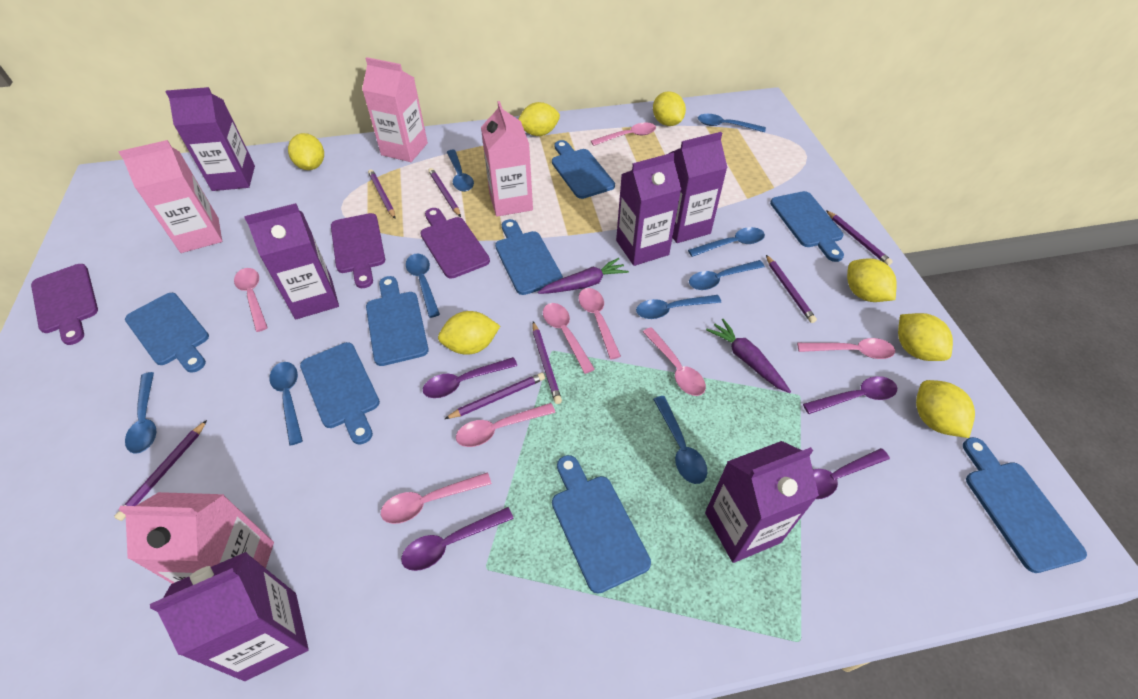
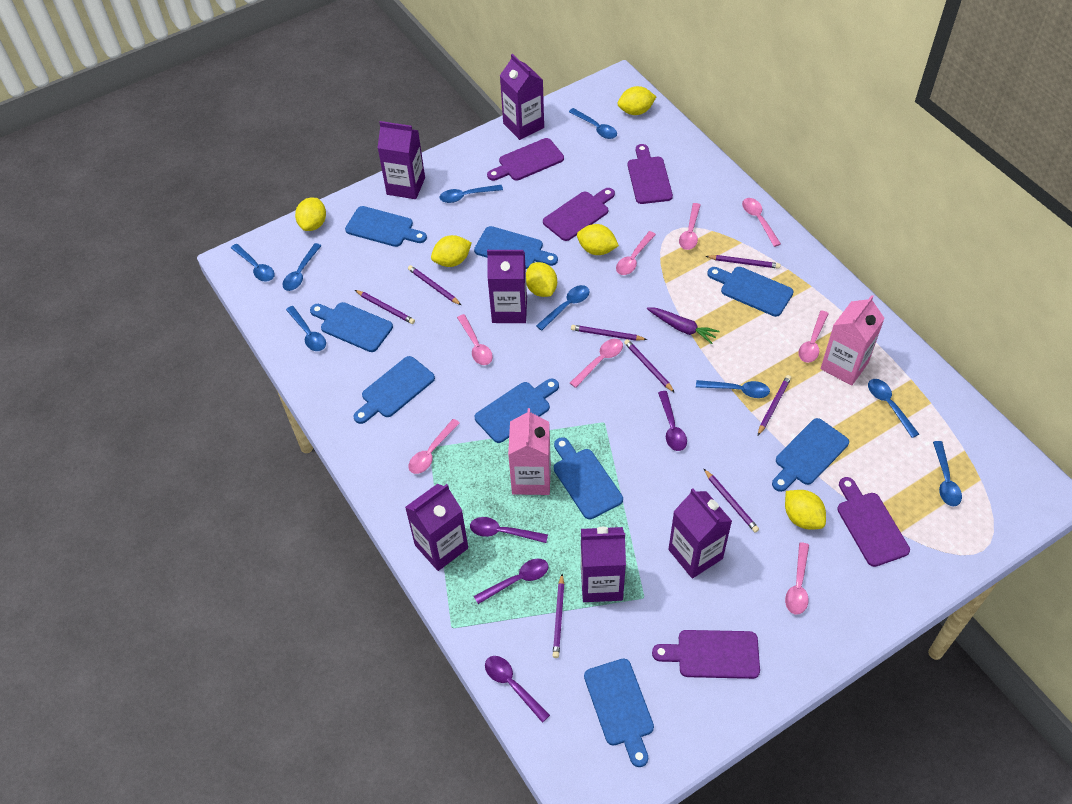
blue cutting board: [125,293,209,373] [300,342,380,444] [366,276,429,366] [495,219,563,295] [552,140,615,199] [552,455,651,594] [770,191,844,262] [963,437,1087,573] = 8 -> [310,302,393,352] [345,206,427,247] [353,356,435,424] [474,226,558,269] [475,379,559,443] [554,437,623,519] [584,659,654,767] [707,267,793,317] [772,418,849,492] = 9
pink carton: [118,492,274,584] [119,140,222,253] [362,57,428,162] [481,101,533,217] = 4 -> [508,408,551,495] [821,295,885,386] = 2
purple carrot: [538,258,629,294] [706,319,791,393] = 2 -> [647,307,720,344] = 1
purple cutting board: [31,264,98,345] [331,213,385,288] [421,208,490,278] = 3 -> [487,138,564,181] [543,188,615,241] [628,144,673,204] [652,630,760,679] [837,477,910,567] = 5
purple pencil: [114,420,207,521] [368,169,395,219] [428,168,461,217] [445,373,545,419] [532,322,562,404] [766,255,817,323] [826,210,893,266] = 7 -> [355,290,415,324] [408,265,461,305] [553,574,564,658] [571,325,647,341] [624,339,675,393] [704,469,759,533] [706,255,781,269] [758,375,791,435] = 8
yellow lemon: [288,133,324,170] [438,311,500,355] [518,102,560,136] [653,91,686,126] [847,258,897,302] [898,313,953,361] [916,380,975,438] = 7 -> [295,198,326,231] [431,235,472,267] [526,262,557,297] [577,224,619,255] [617,86,656,115] [785,490,826,530] = 6

